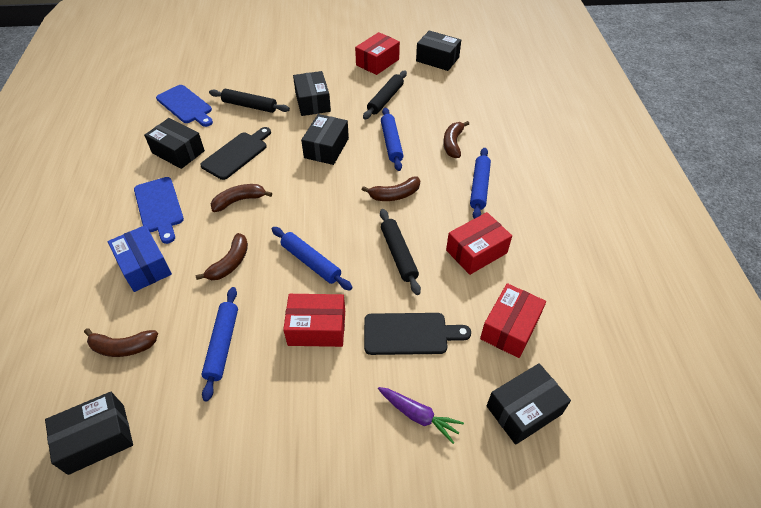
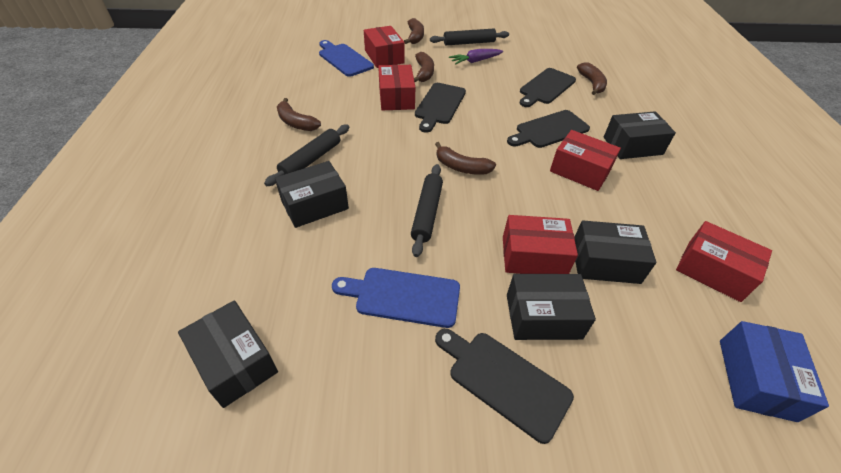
black box: [45,392,133,475] [144,118,205,169] [293,71,331,116] [301,114,349,165] [416,30,461,71] [487,363,571,445] = 6 -> [178,300,278,408] [275,161,349,228] [507,274,596,340] [575,220,656,284] [604,111,676,159] = 5
black cutting board: [200,127,271,180] [364,313,471,355] = 2 -> [415,83,466,133] [435,329,574,444] [507,110,590,148] [520,68,576,107] = 4
blue rolling pin: [202,287,238,402] [272,227,352,290] [381,108,403,171] [470,148,491,219] = 4 -> none = 0
red box: [283,294,345,347] [355,32,400,75] [446,212,512,275] [480,283,546,358] = 4 -> [364,26,405,68] [378,65,415,110] [503,215,578,274] [550,130,621,191] [676,221,772,302] = 5

